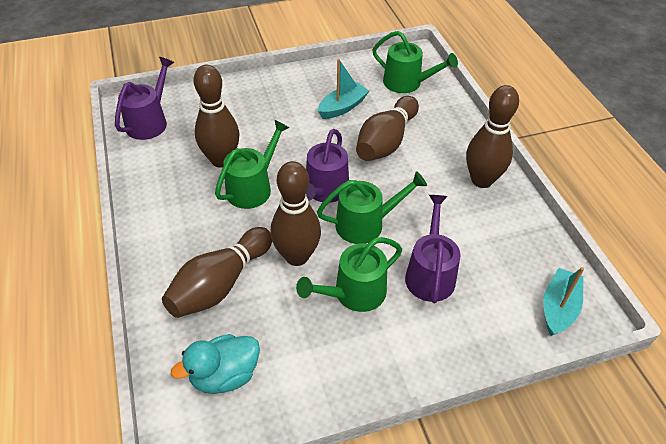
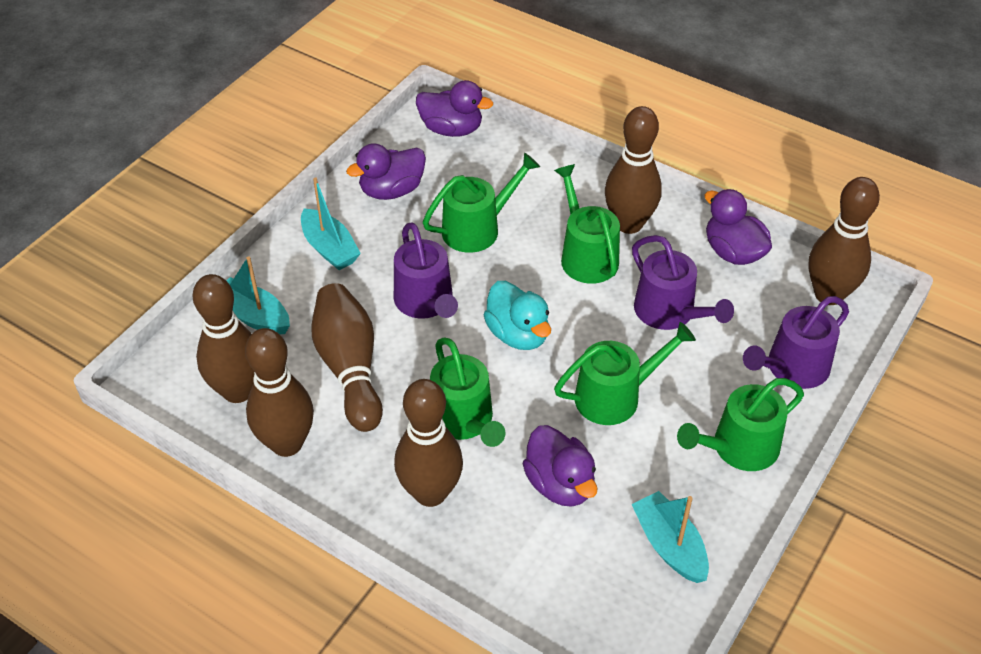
brown bowling pin: [162,227,272,318] [194,65,239,168] [270,161,321,266] [356,96,419,161] [466,85,519,188] = 5 -> [192,274,254,403] [245,328,314,457] [311,283,383,432] [394,379,463,507] [605,106,662,234] [808,177,880,305] = 6
green watering can: [215,120,290,209] [296,237,402,312] [317,171,427,244] [372,31,458,93] = 4 -> [423,152,540,253] [430,337,506,447] [554,164,620,284] [554,322,696,425] [677,378,804,471] = 5
purple duck: none = 0 -> [346,143,426,200] [416,80,493,137] [523,425,598,507] [705,189,772,265] = 4
turquoise boat: [318,59,369,119] [543,267,584,336] = 2 -> [226,256,290,334] [301,177,361,270] [632,491,709,583] = 3

